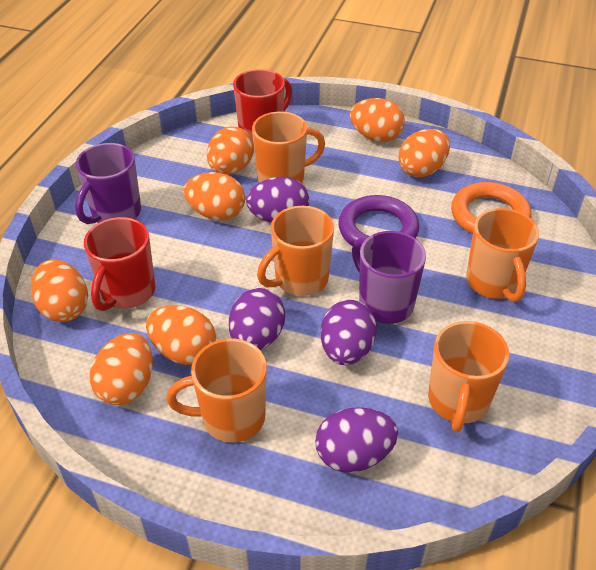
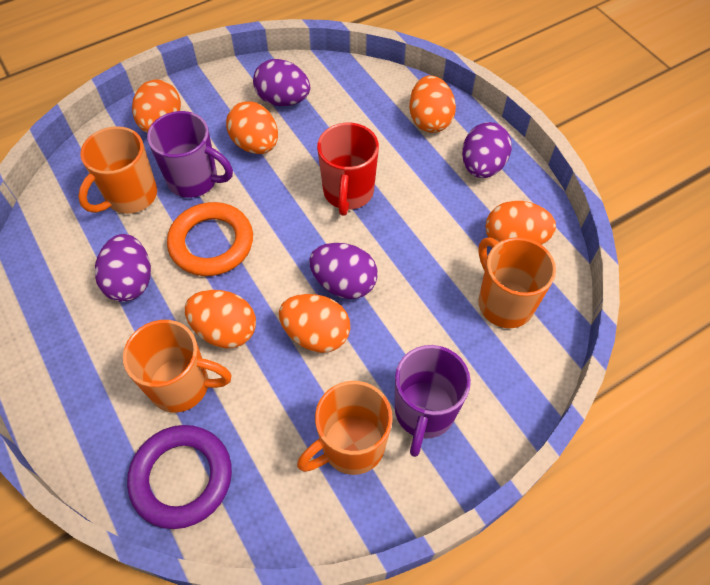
orange egg: [31,260,88,322] [90,333,153,405] [146,305,216,365] [183,172,245,220] [207,126,254,175] [350,98,405,142] [398,129,450,177] = 7 -> [132,79,181,133] [185,290,256,349] [226,101,278,154] [279,294,350,353] [409,75,456,133] [485,201,556,245] = 6
orange mug: [166,338,267,443] [252,112,325,183] [257,206,334,296] [428,321,509,432] [466,208,539,302] = 5 -> [78,126,157,214] [123,320,232,413] [297,381,393,475] [478,237,556,328] = 4
red mug: [84,217,156,311] [233,69,292,140] = 2 -> [317,123,379,216] = 1

